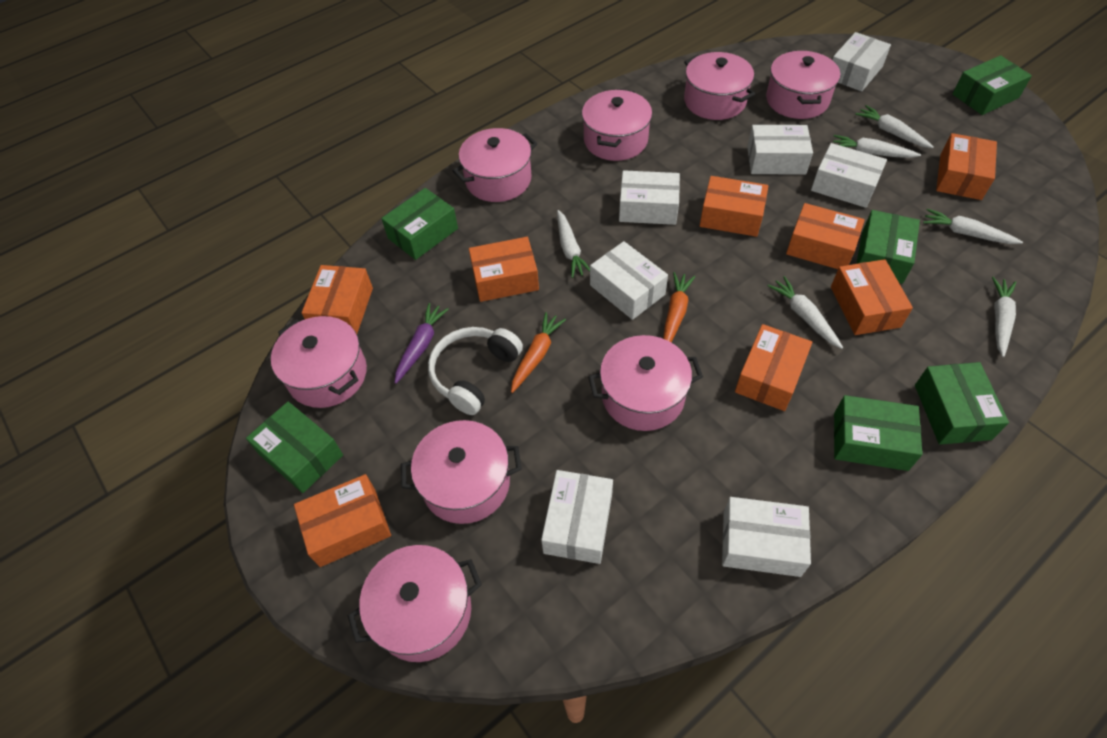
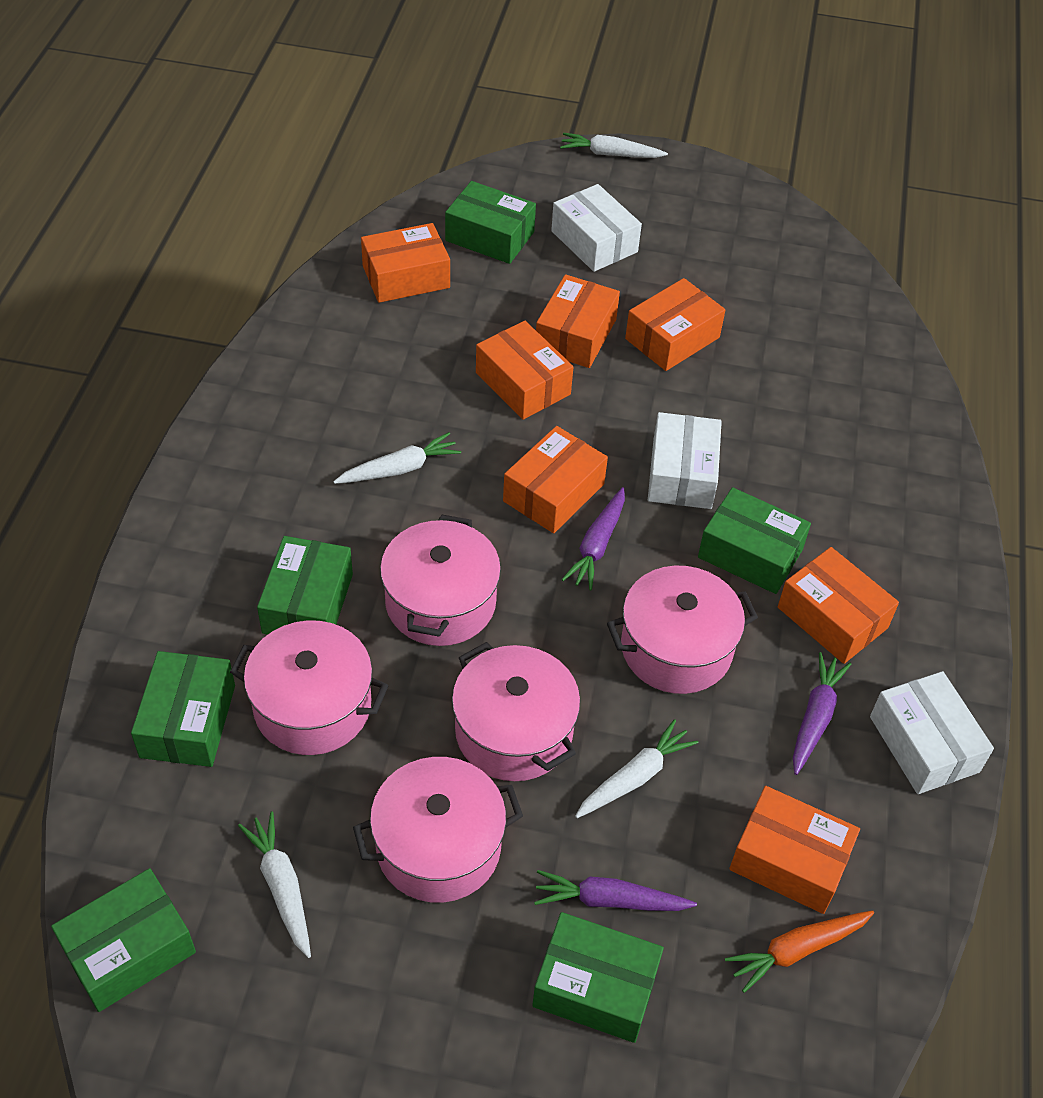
orange box: [294,474,391,567] [302,265,373,334] [469,237,539,302] [700,176,768,237] [735,324,812,411] [786,203,865,269] [831,259,913,335] [936,133,997,200] = 8 -> [361,223,450,303] [476,321,573,420] [503,426,608,533] [536,274,620,368] [625,278,725,371] [729,786,860,914] [778,547,899,664] = 7
orange carrot: [511,312,566,393] [663,272,695,343] = 2 -> [725,910,874,993] = 1
pink pot: [271,316,367,408] [347,545,482,662] [401,420,522,524] [453,128,537,202] [582,89,652,161] [588,335,703,431] [684,52,755,120] [766,51,840,119] = 8 -> [230,620,389,755] [353,757,523,903] [380,514,501,646] [452,642,580,781] [607,566,758,694] = 5
purple carrot: [395,303,449,384] = 1 -> [534,870,697,911] [562,487,625,591] [793,652,851,775] = 3
white box: [541,470,613,564] [590,241,668,320] [619,170,680,225] [722,497,811,577] [747,125,813,175] [811,143,887,208] [832,32,891,92] = 7 -> [551,184,642,272] [648,412,722,509] [870,671,994,794] = 3
white carrot: [557,210,590,278] [767,276,843,349] [833,135,921,158] [855,105,933,148] [923,209,1023,244] [992,277,1016,357] = 6 -> [238,811,311,958] [333,432,461,484] [560,133,668,158] [575,719,698,818] = 4
white headphones: [428,327,523,415] = 1 -> none = 0

